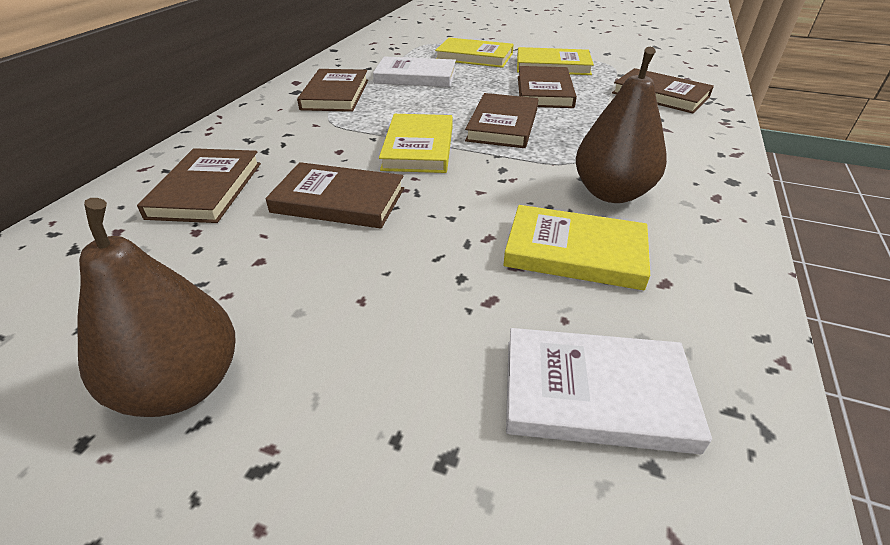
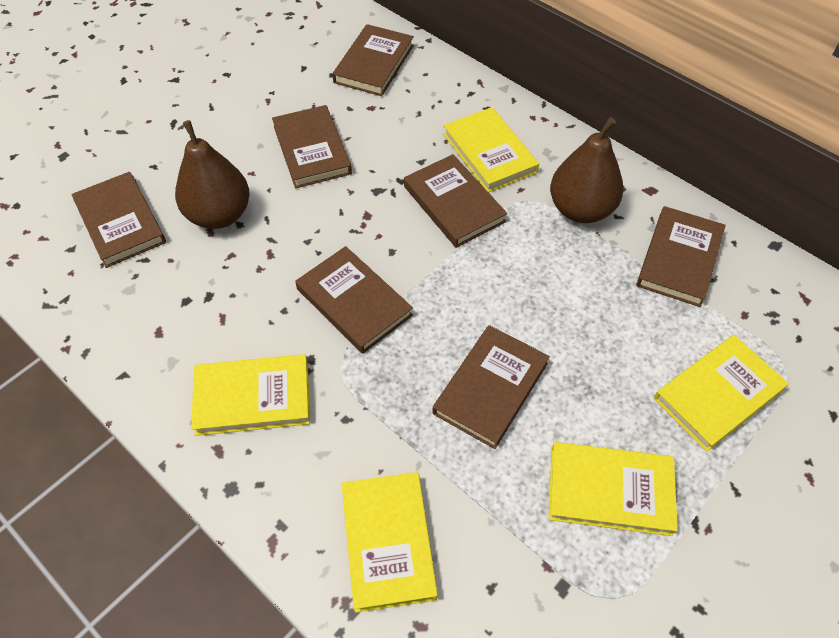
brown book: [137,148,261,223] [266,162,404,228] [297,69,368,112] [465,93,538,148] [518,66,577,108] [612,68,714,114] = 6 -> [71,172,166,268] [272,105,352,188] [295,246,413,354] [332,24,414,96] [404,154,507,248] [432,325,550,449] [636,206,726,307] = 7
white book: [373,56,456,87] [506,328,712,454] = 2 -> none = 0
yellow book: [379,114,453,173] [435,38,514,68] [503,205,650,290] [517,47,594,75] = 4 -> [191,354,310,436] [342,472,438,613] [443,107,539,193] [549,442,678,536] [654,335,789,452] = 5

